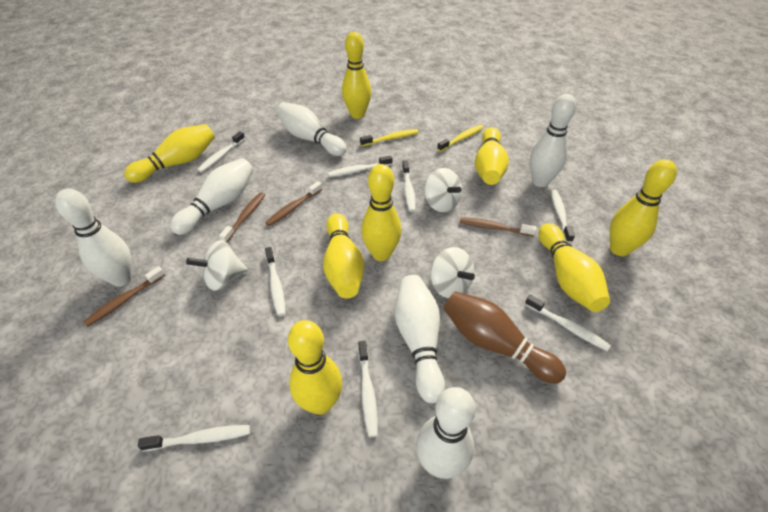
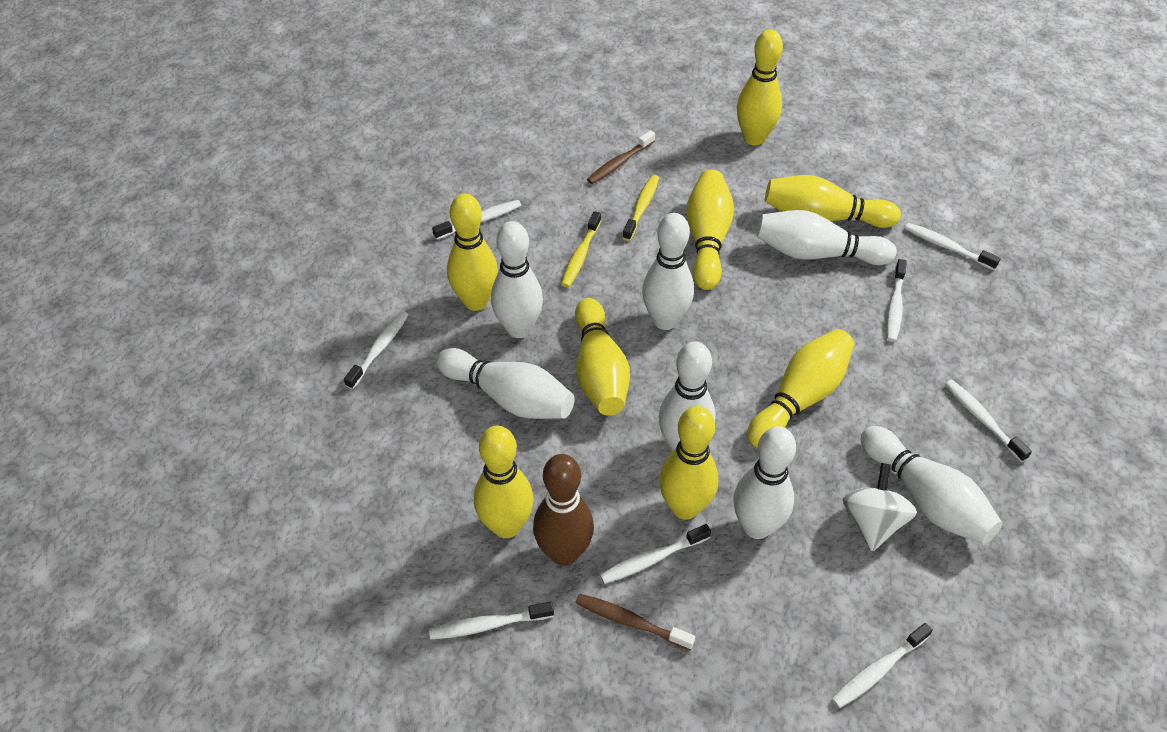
brown toothbrush: [83,266,165,327] [219,192,265,242] [265,181,322,226] [460,217,537,237] = 4 -> [575,594,695,650] [587,130,655,184] = 2
white bowling pin: [55,189,132,286] [170,158,253,235] [276,102,347,156] [395,275,445,403] [416,387,475,479] [530,94,576,187] = 6 -> [436,348,575,419] [491,221,543,338] [642,213,694,330] [659,342,715,451] [734,426,796,539] [757,210,897,265] [861,426,1002,544] = 7
white spinning top: [186,240,248,291] [424,168,462,212] [430,247,475,298] = 3 -> [843,463,917,551] = 1

